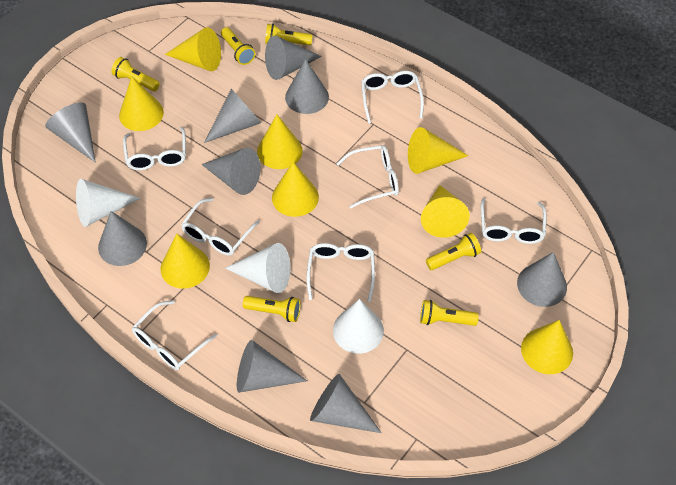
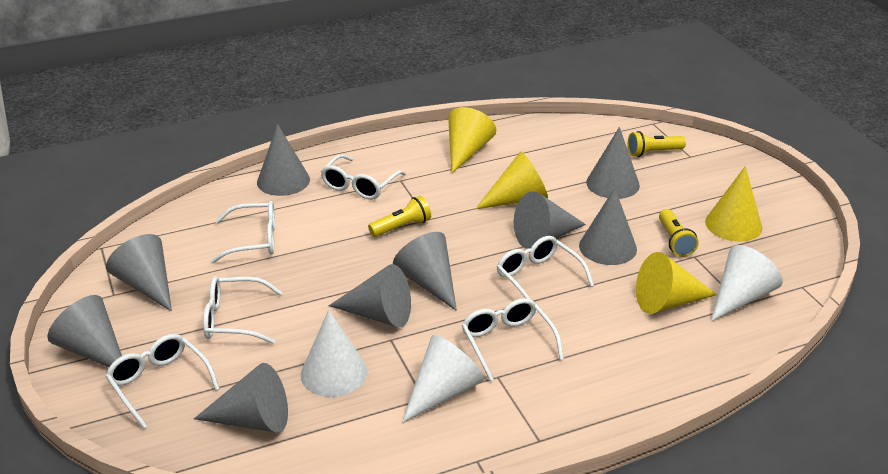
white glasses: [123,126,186,170] [132,300,217,370] [181,198,260,256] [307,243,375,302] [336,145,399,209] [361,71,424,124] [481,198,547,244] = 7 -> [105,334,220,429] [203,277,282,344] [210,201,275,263] [321,154,406,200] [461,298,564,381] [497,236,594,313] = 6
yellow cone: [119,76,164,131] [161,234,210,289] [165,27,221,71] [257,115,303,169] [272,162,319,217] [408,127,469,174] [421,185,470,238] [521,320,573,374] = 8 -> [448,107,496,173] [475,152,548,209] [636,252,717,314] [705,166,762,242] = 4
yellow flashlight: [111,57,160,91] [221,27,255,65] [243,296,301,322] [265,24,313,45] [420,300,479,326] [426,233,481,270] = 6 -> [368,196,431,237] [628,131,686,157] [659,209,699,257] = 3

